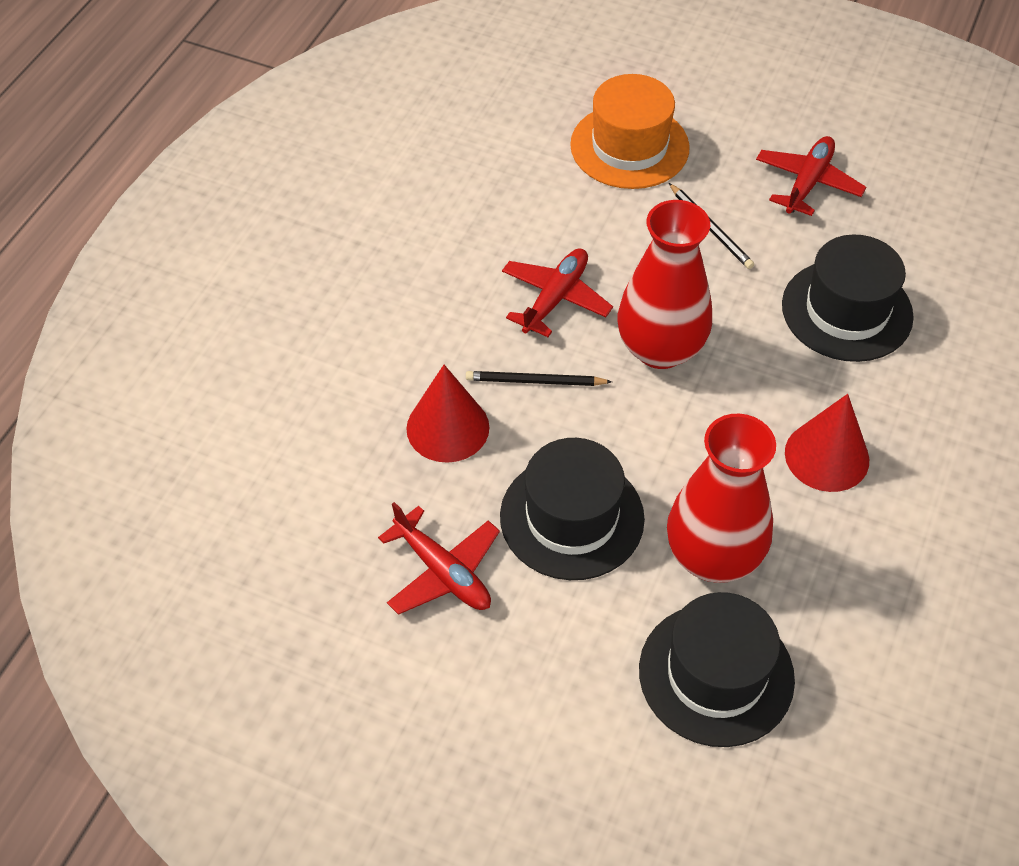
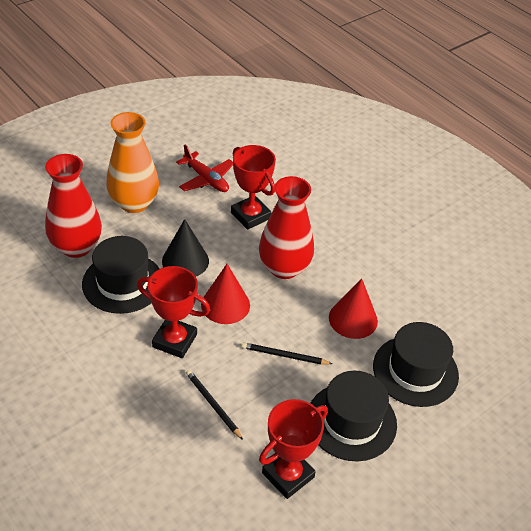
black cone: none = 0 -> [162,219,209,276] = 1
orange hat: [570,74,690,189] = 1 -> none = 0
orange vase: none = 0 -> [106,112,159,213] = 1
red plane: [378,502,500,615] [502,248,613,337] [756,136,866,216] = 3 -> [176,145,233,192] = 1
red trophy: none = 0 -> [137,266,210,358] [231,145,276,230] [259,399,328,499] = 3

